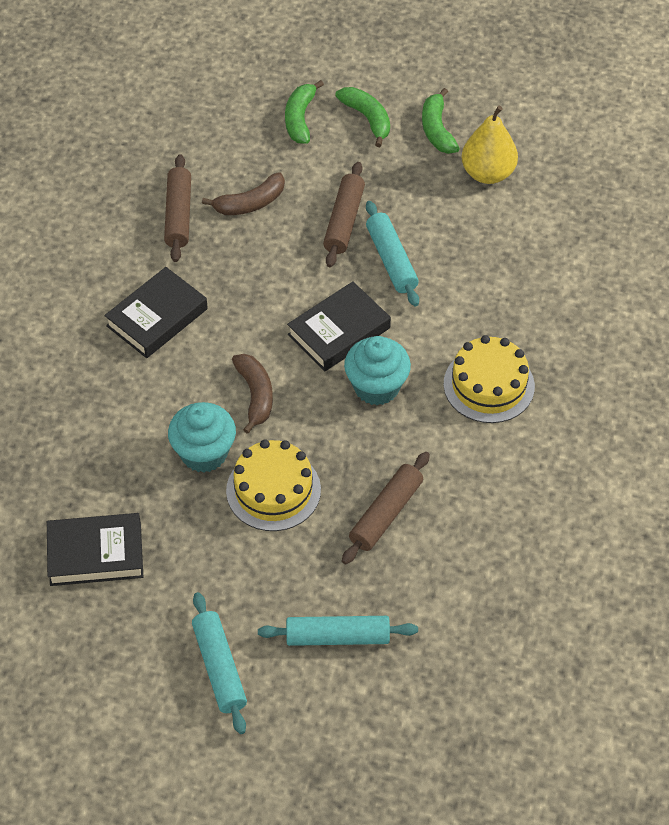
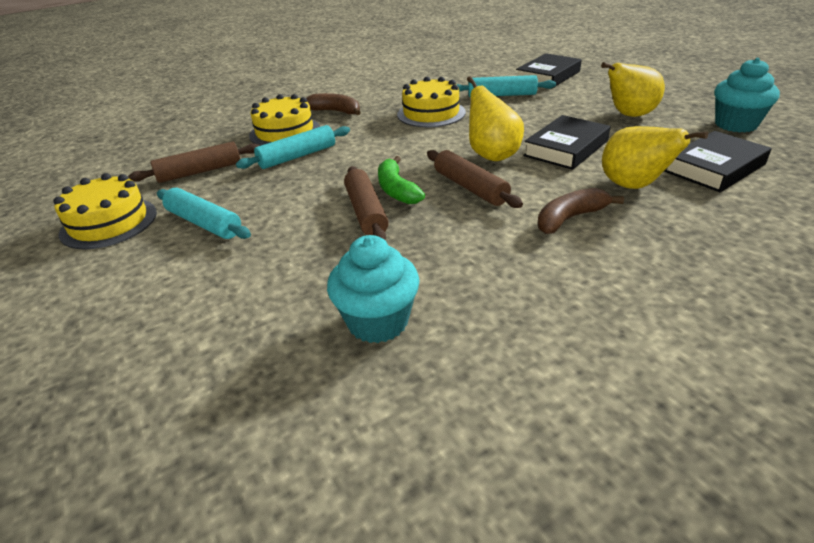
green banana: [285,80,324,144] [335,87,390,147] [422,88,460,154] = 3 -> [378,156,425,204] = 1
yellow cake: [226,439,321,531] [444,335,535,423] = 2 -> [53,173,157,249] [249,94,320,146] [397,77,466,127] = 3
yellow pear: [462,106,518,184] = 1 -> [467,76,524,161] [601,62,665,117] [602,126,708,189] = 3

